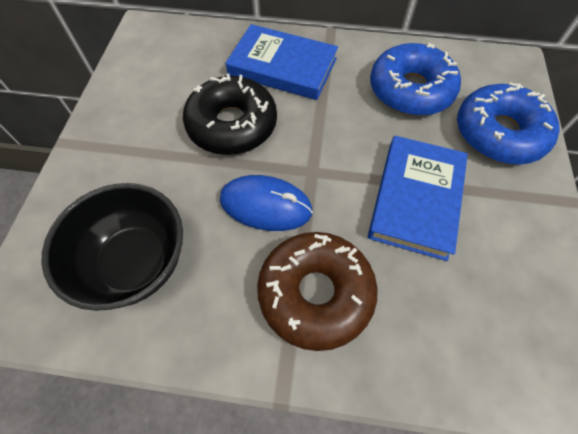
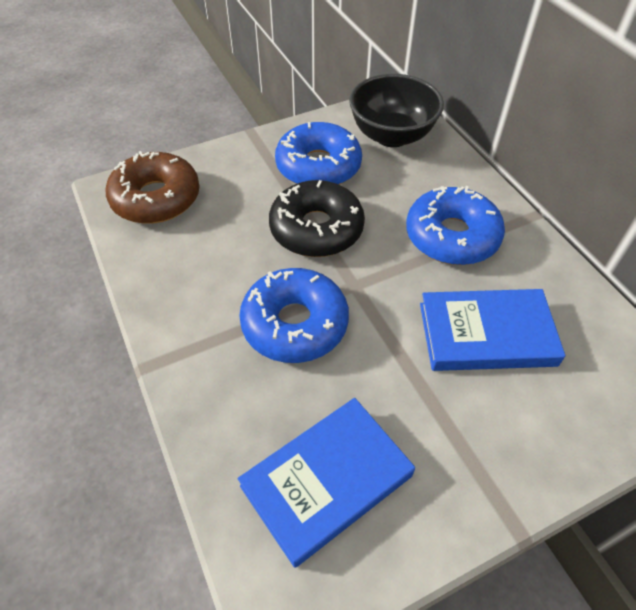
blue donut: [370,43,461,116] [457,82,560,164] = 2 -> [239,268,349,363] [275,122,362,185] [406,186,505,265] = 3
blue mouse: [220,175,313,231] = 1 -> none = 0

